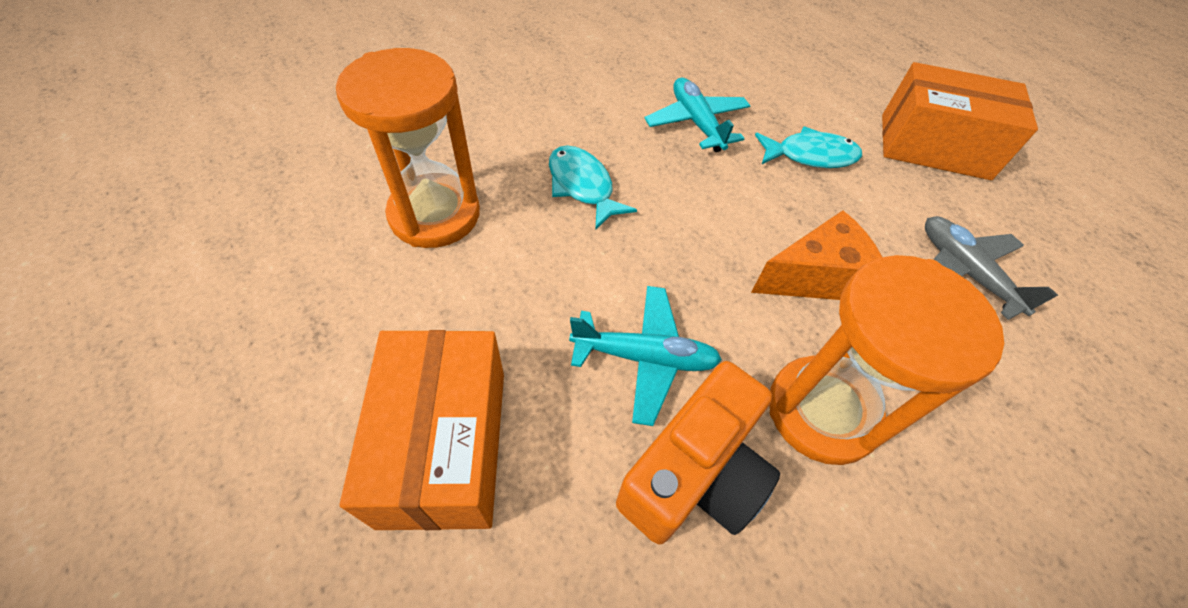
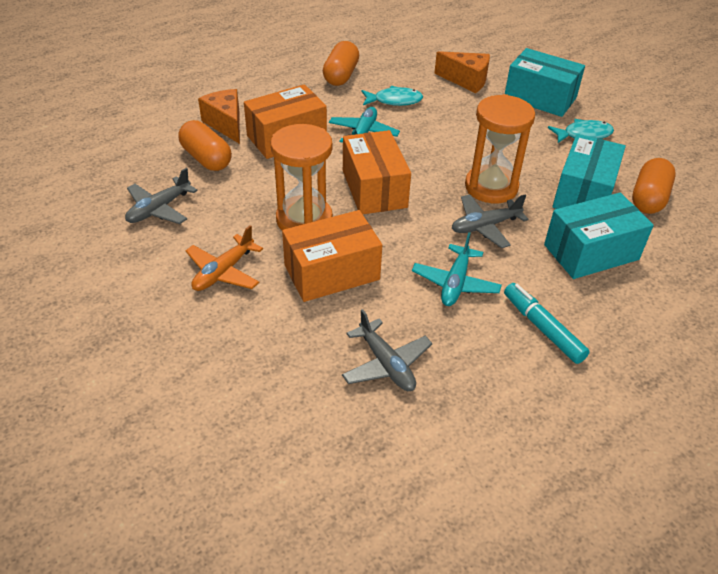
grey plane: [925,216,1058,320] = 1 -> [125,168,198,224] [342,309,432,391] [452,194,528,248] = 3
orange box: [340,330,504,530] [882,62,1038,180] = 2 -> [244,84,327,159] [282,210,382,302] [343,130,411,214] = 3
orange camera: [616,361,780,544] = 1 -> none = 0
orange capsule: none = 0 -> [178,120,232,171] [323,41,359,86] [632,158,676,214] = 3
orange cheese: [751,210,882,300] = 1 -> [198,89,240,144] [434,51,490,93] = 2
orange plane: none = 0 -> [185,225,263,291] = 1
turquoise box: none = 0 -> [505,48,585,117] [544,193,654,279] [552,134,626,209] = 3
turquoise marker: none = 0 -> [504,283,590,364] = 1

